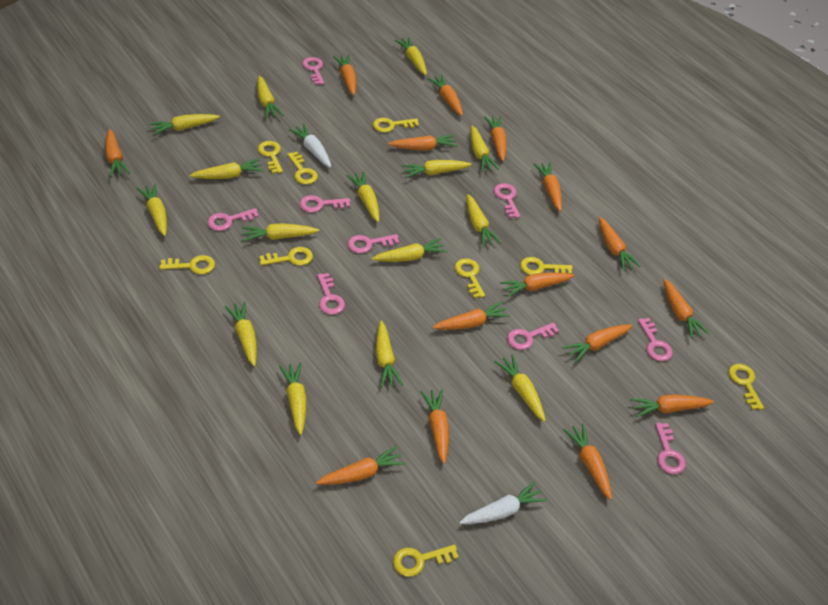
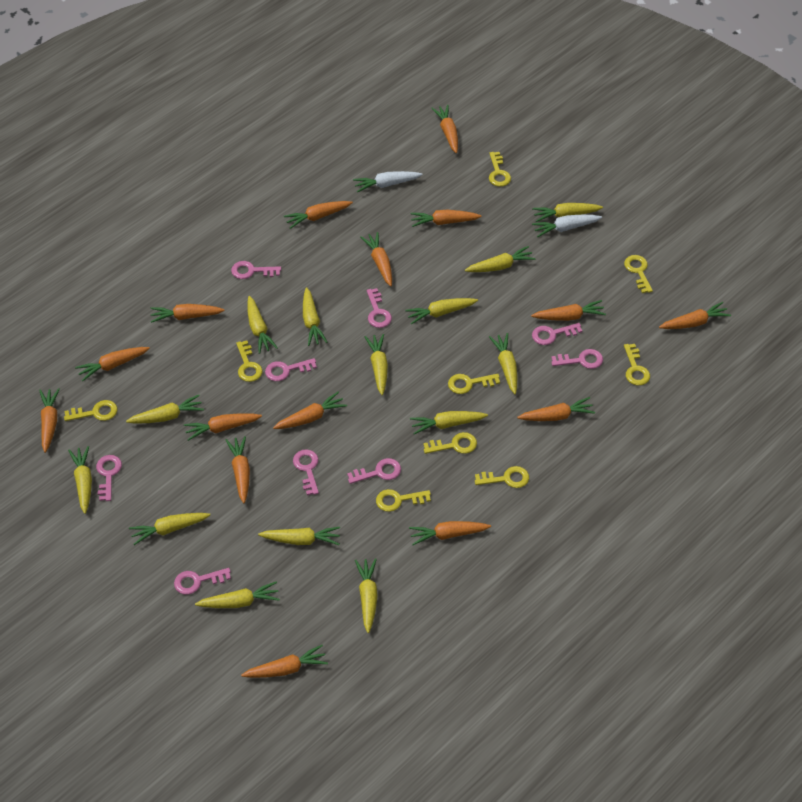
yellow carrot: [137,183,167,236] [149,114,220,135] [190,159,264,179] [224,301,257,366] [242,223,319,241] [257,76,283,118] [279,363,307,435] [346,171,380,222] [372,238,448,262] [376,321,403,387] [395,37,427,75] [401,160,472,178] [467,194,501,247] [470,125,499,172] [494,354,546,422] = 15 -> [68,446,92,514] [126,395,204,424] [129,513,210,545] [195,582,280,608] [247,296,278,354] [258,527,340,545] [303,287,327,346] [355,558,378,633] [364,334,388,395] [405,298,478,325] [410,411,488,434] [465,246,536,272] [489,333,517,394] [532,203,603,222] = 14

